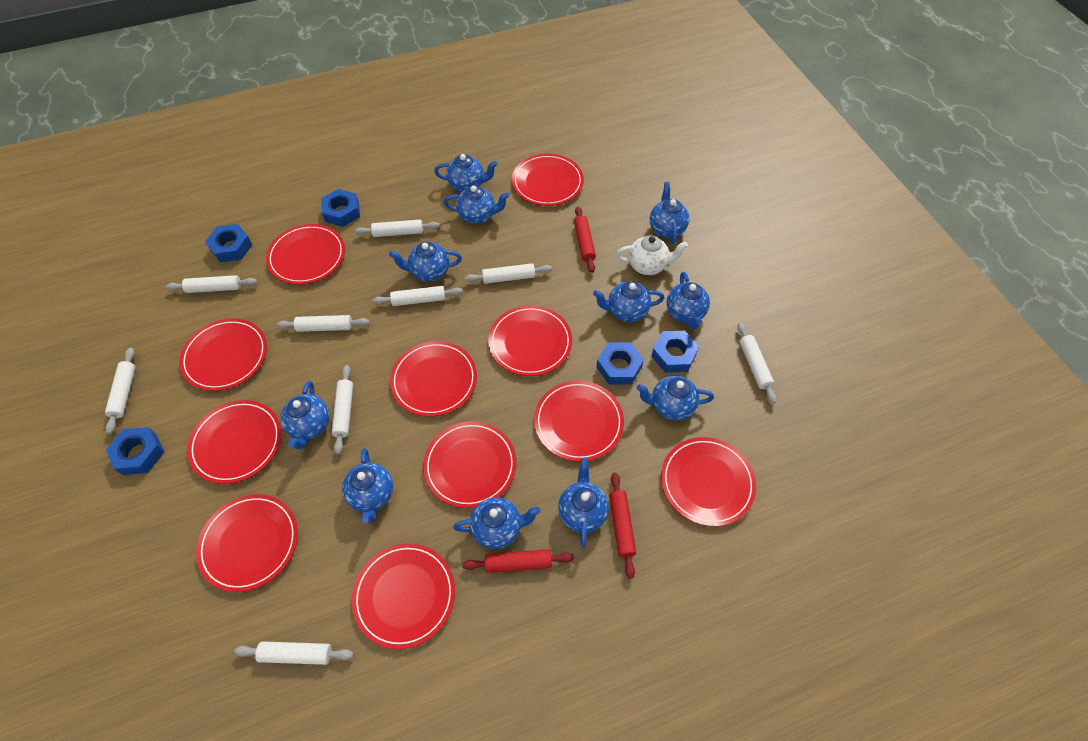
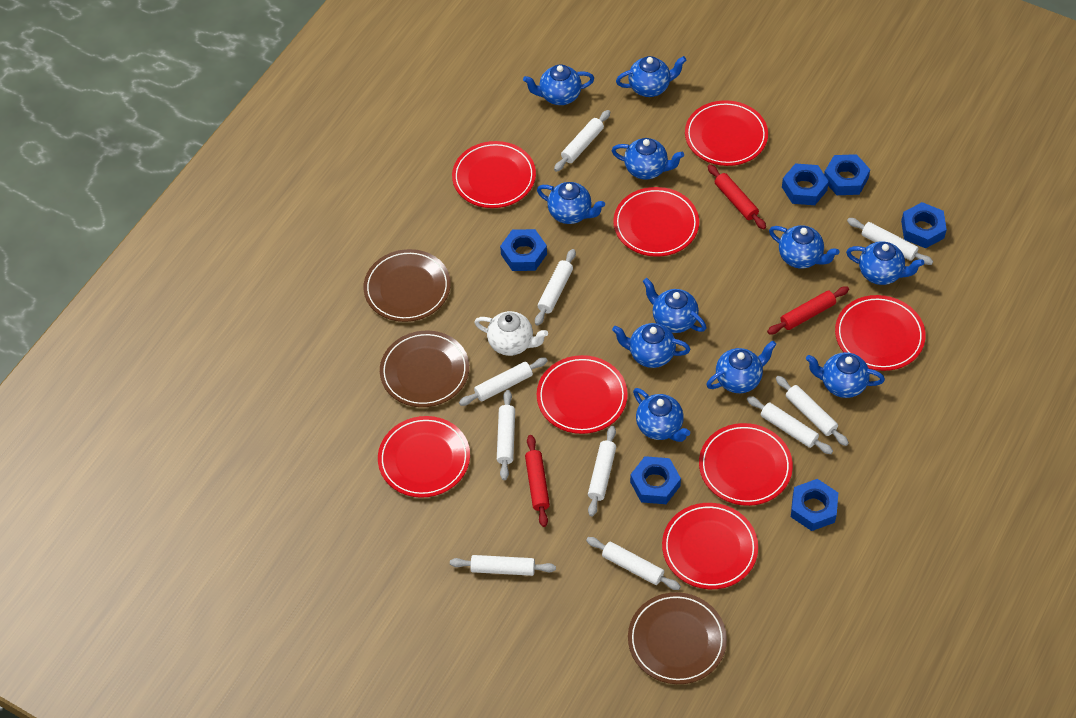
blue nut: [106,427,164,475] [205,224,252,263] [321,189,360,227] [596,343,644,385] [651,331,699,373] = 5 -> [500,229,547,271] [630,456,681,504] [782,163,829,205] [791,479,838,531] [824,154,870,195] [901,202,947,248] = 6
brown plate: none = 0 -> [363,249,451,322] [380,331,469,407] [628,592,727,684] = 3
red plate: [179,318,267,391] [187,400,281,484] [196,494,298,592] [266,224,345,284] [352,543,455,649] [390,341,477,417] [423,421,516,508] [488,305,572,376] [512,154,584,206] [534,381,624,462] [661,437,756,526] = 11 -> [378,416,470,498] [452,141,536,208] [537,355,628,434] [613,187,699,257] [662,503,758,589] [685,100,768,166] [699,423,793,506] [835,295,926,371] = 8
white rolling pin: [105,348,136,434] [166,275,257,293] [234,641,354,665] [276,315,370,332] [331,365,353,454] [355,220,440,237] [373,286,463,306] [465,263,552,284] [737,323,777,404] = 9 -> [450,555,556,576] [459,358,548,406] [497,390,515,480] [535,249,576,326] [554,110,610,172] [586,537,681,590] [588,426,616,516] [747,396,833,454] [776,376,849,446] [847,218,933,265] = 10

